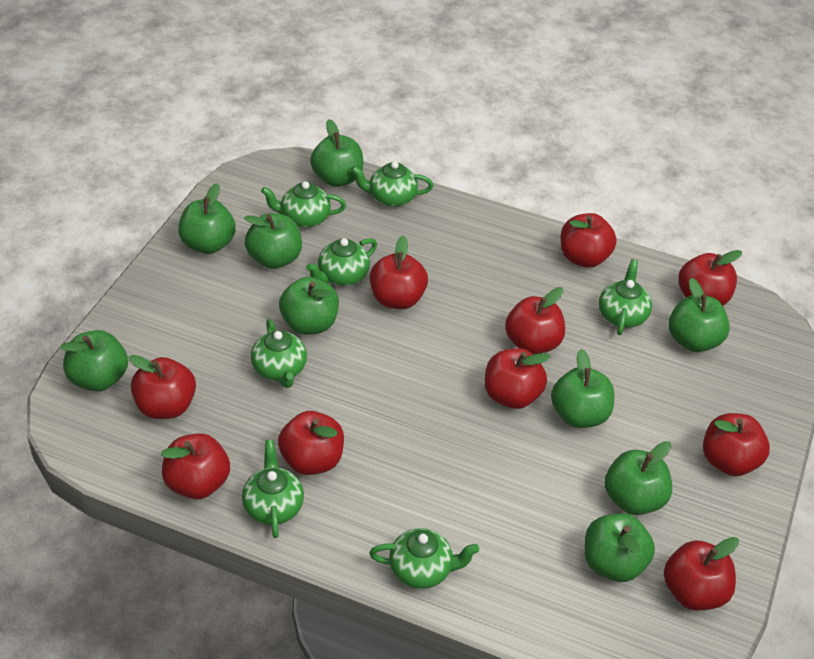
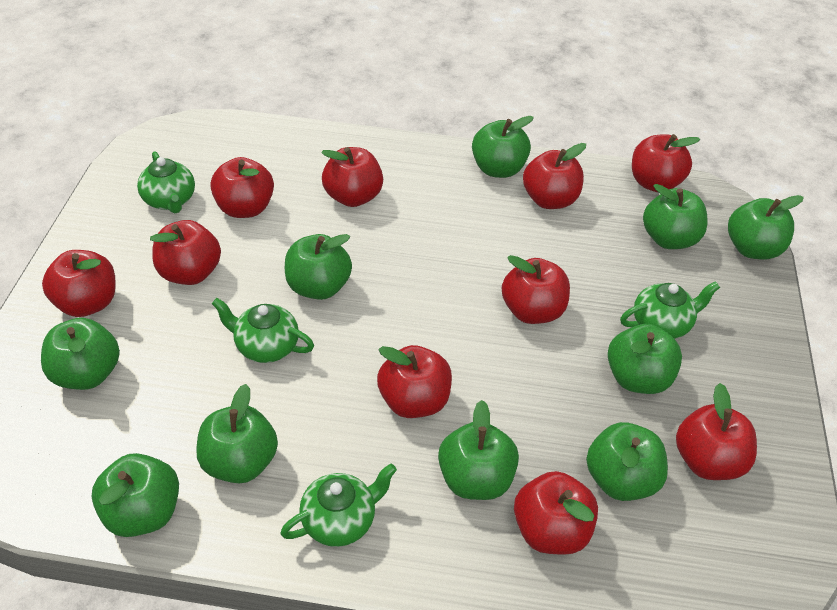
green apple: [60,330,128,391] [178,183,236,254] [244,213,302,269] [279,277,339,335] [310,119,363,187] [551,349,614,428] [585,513,655,582] [605,441,672,515] [669,278,730,352] = 9 -> [41,318,120,390] [92,453,179,537] [196,384,278,483] [285,234,352,300] [438,400,519,500] [472,116,534,178] [586,422,668,501] [608,324,682,394] [643,184,707,249] [728,195,804,259] = 10
green teapot: [242,440,304,538] [251,319,307,388] [261,181,346,228] [306,238,377,286] [351,161,433,207] [369,528,479,589] [599,259,652,335] = 7 -> [137,151,195,213] [212,298,314,363] [280,464,397,547] [620,281,720,339] = 4

